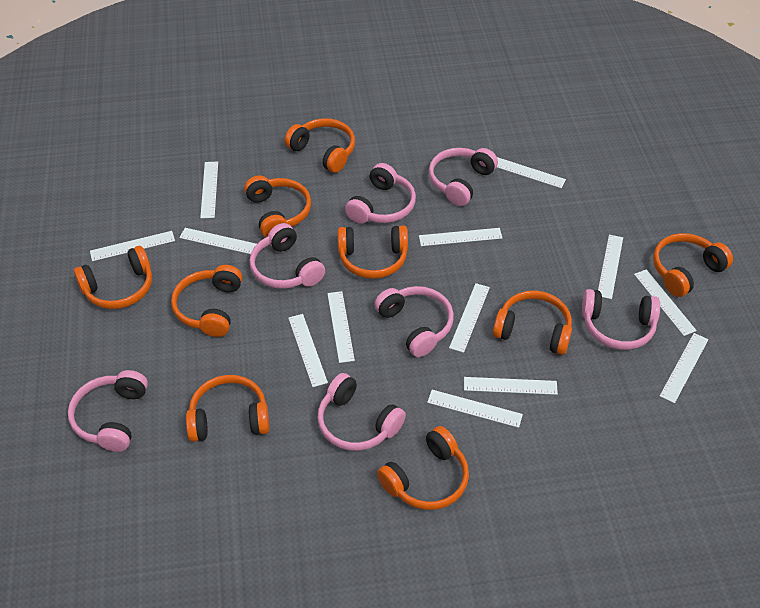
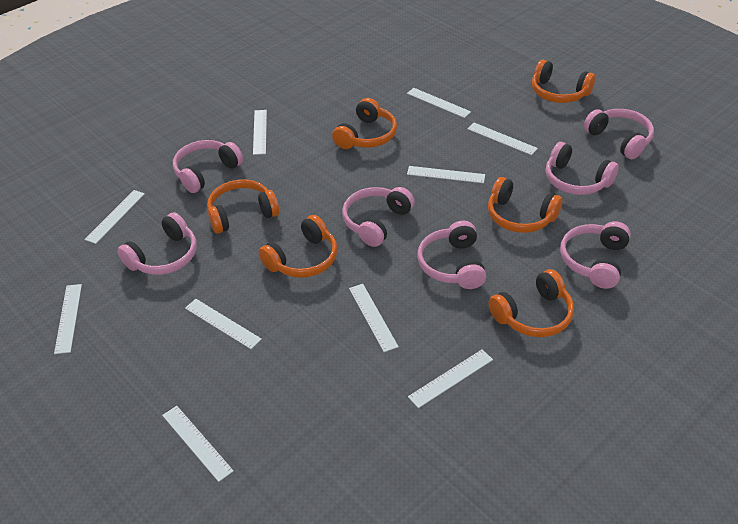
orange headphones: [74,246,152,309] [171,265,242,337] [186,375,270,442] [244,175,311,237] [285,118,355,173] [338,225,408,279] [377,426,469,510] [493,290,572,355] [653,233,733,297] = 9 -> [207,179,279,234] [259,215,337,278] [332,98,397,149] [488,177,563,233] [489,269,574,337] [532,60,595,103] = 6
white ruler: [90,231,175,261] [179,228,257,254] [200,162,218,218] [288,314,328,387] [327,291,355,363] [419,228,502,246] [427,390,523,428] [449,283,490,353] [464,377,558,395] [497,157,566,188] [598,235,623,299] [634,269,697,336] [660,333,709,403] = 13 -> [54,284,82,354] [84,190,145,244] [162,406,234,482] [185,299,262,349] [253,110,267,155] [349,284,399,352] [407,88,471,118] [407,166,485,183] [408,349,493,408] [467,123,538,155] = 10

